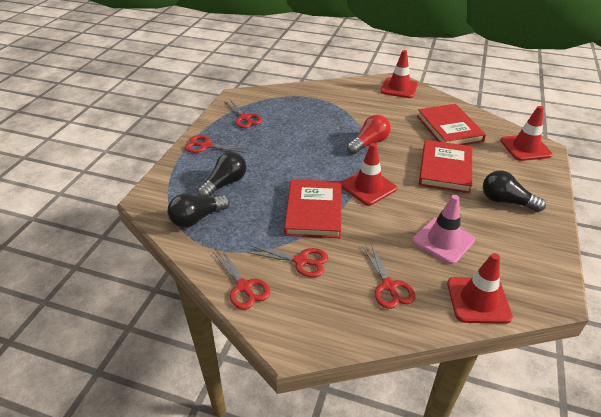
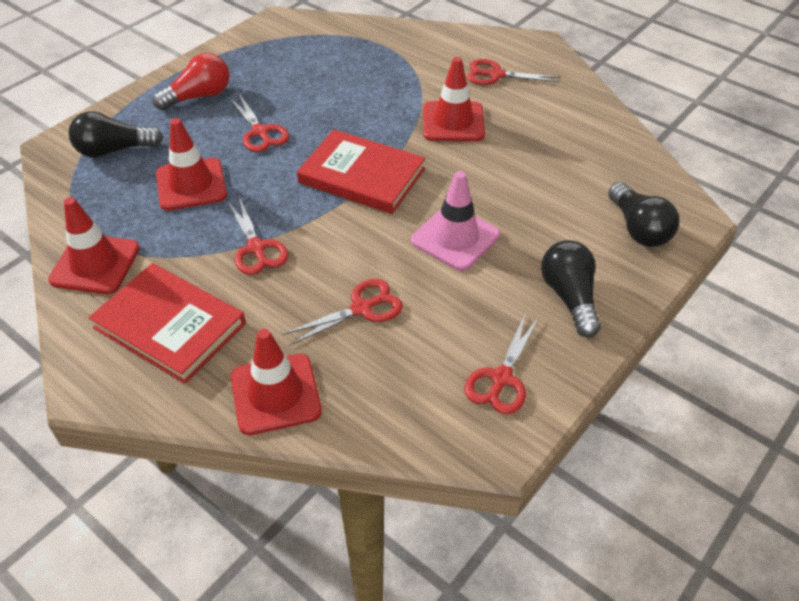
red book: [284,179,341,238] [417,104,486,145] [419,140,472,193] = 3 -> [88,263,246,384] [297,130,425,214] = 2

